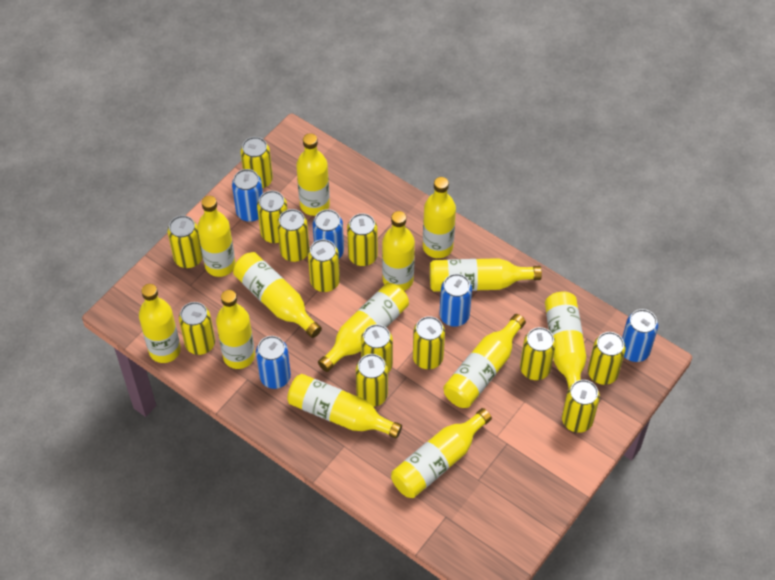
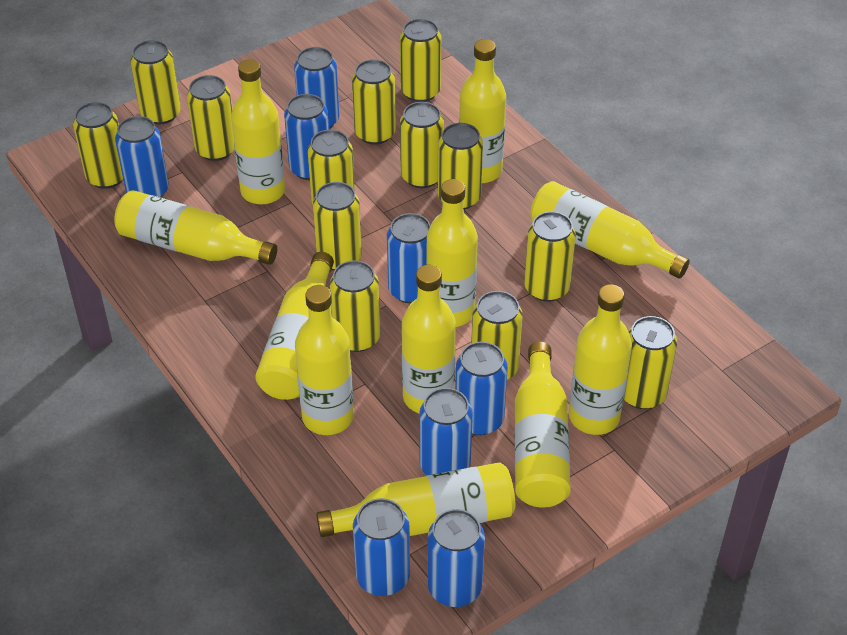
blue can: [232,169,263,222] [256,336,291,389] [313,209,344,258] [439,274,472,327] [622,309,658,362] = 5 -> [115,116,169,197] [284,94,329,180] [294,47,339,129] [353,498,410,596] [387,213,430,304] [419,388,473,475] [428,509,485,607] [455,342,508,435] = 8
yellow bottle: [139,284,181,363] [197,196,236,277] [216,290,255,369] [233,252,322,338] [287,374,402,439] [296,134,330,216] [318,283,409,372] [382,211,415,291] [391,408,492,498] [423,177,456,258] [430,258,542,292] [443,314,526,408] [545,292,586,389] = 13 -> [114,190,277,265] [231,59,285,204] [255,252,334,400] [295,285,354,435] [316,462,515,537] [402,265,456,413] [426,179,478,327] [459,39,506,183] [514,342,571,508] [530,181,690,279] [569,284,632,435] = 11

